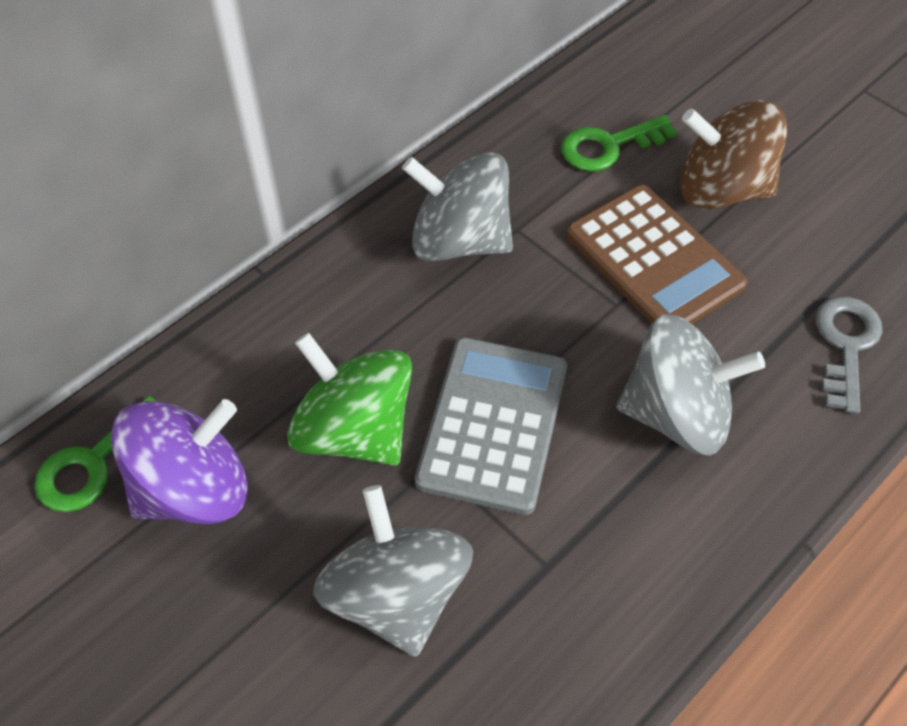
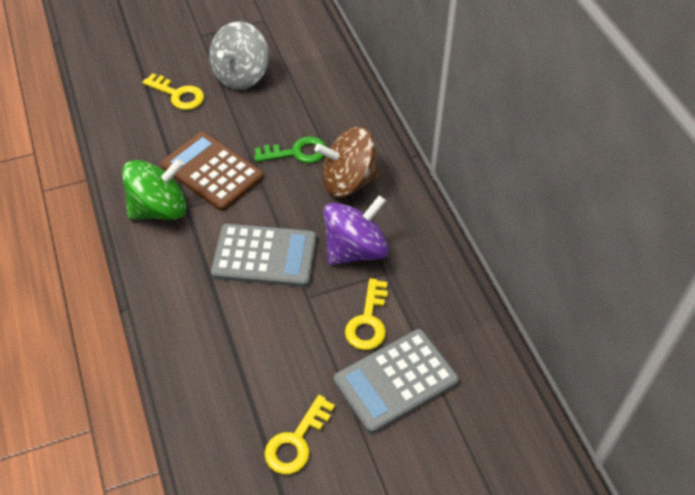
green key: [34,396,156,512] [561,115,677,172] = 2 -> [254,136,326,163] = 1
grey calculator: [415,337,567,515] = 1 -> [211,224,316,287] [333,329,459,434] = 2
grey key: [815,297,883,414] = 1 -> none = 0
grey spinning top: [313,485,473,657] [402,152,513,262] [616,314,765,456] = 3 -> [209,21,269,90] = 1
yellow key: none = 0 -> [142,73,204,110] [264,395,335,474] [345,278,388,350] = 3

